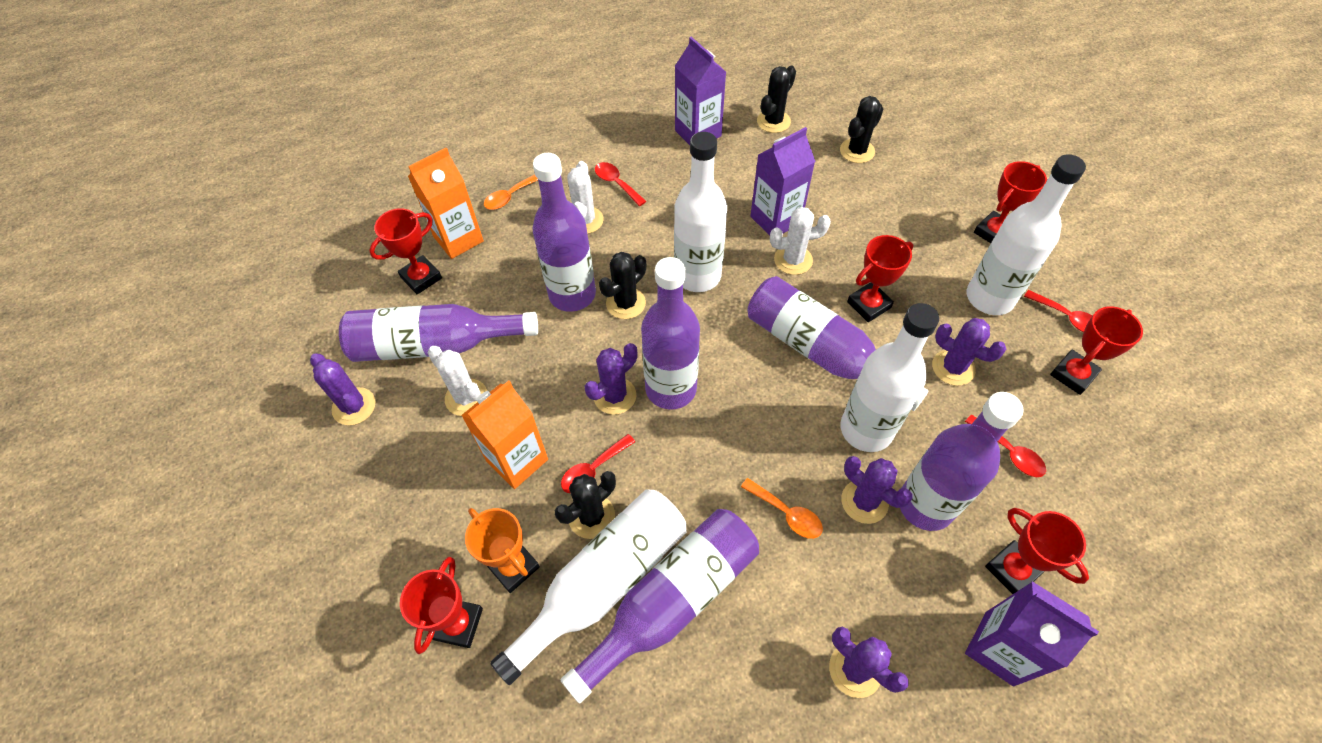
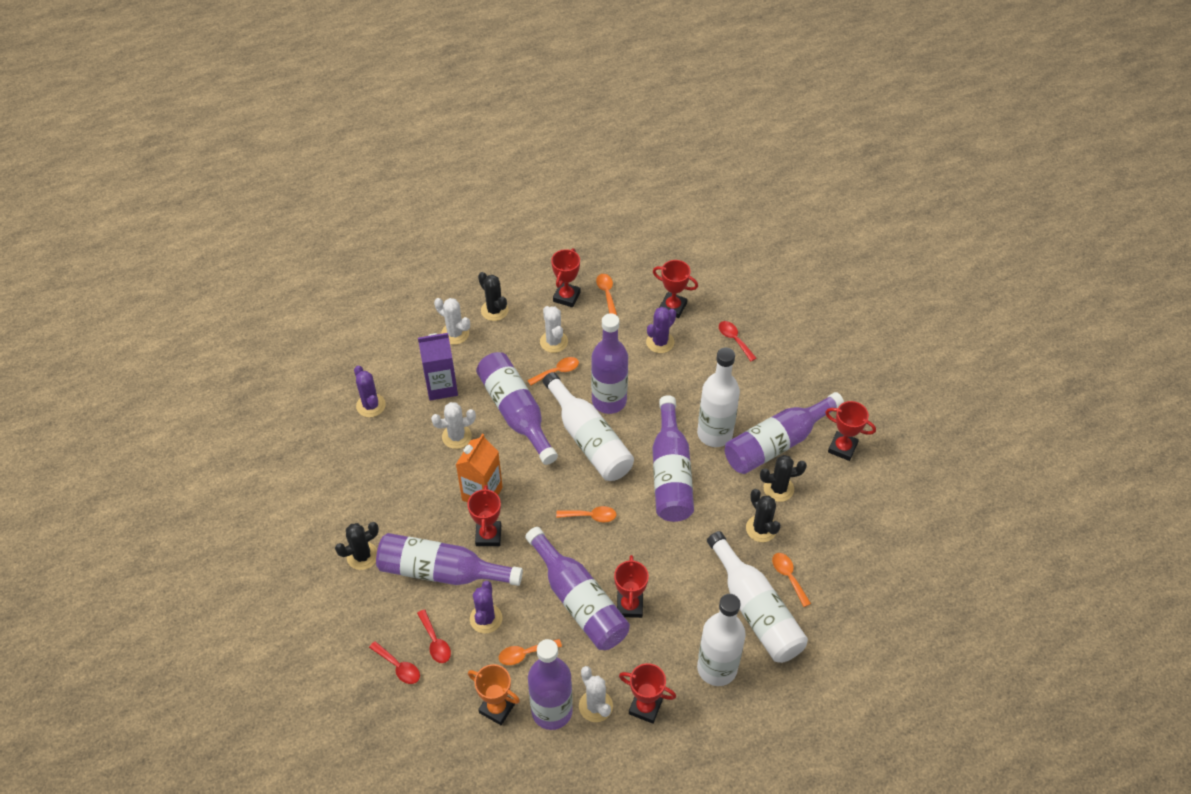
orange carton: [408,148,484,259] [461,381,548,489] = 2 -> [456,434,503,503] = 1
orange spoon: [484,175,538,210] [741,478,823,539] = 2 -> [499,639,562,665] [527,357,579,386] [556,506,616,522] [596,274,617,315] [772,553,811,607] = 5
purple bottle: [339,304,538,362] [532,153,596,312] [560,509,759,704] [641,257,700,410] [747,276,928,411] [900,392,1024,531] = 6 -> [376,533,523,586] [476,352,558,465] [525,527,630,650] [528,639,573,730] [591,313,628,414] [653,395,694,522] [725,392,844,474] = 7
purple cactus: [310,354,375,425] [585,343,638,415] [829,627,909,698] [841,456,913,524] [932,318,1006,386] = 5 -> [354,366,386,417] [470,581,502,633] [646,307,676,353] = 3
purple carton: [675,37,726,145] [750,127,815,235] [965,581,1099,686] = 3 -> [418,333,458,400] = 1
red spoon: [561,434,635,494] [595,162,646,206] [965,414,1046,477] [1024,290,1092,333] = 4 -> [369,641,420,684] [417,609,451,663] [719,321,757,361] = 3
white cactus: [428,346,487,416] [567,161,604,234] [770,207,831,275] = 3 -> [431,402,476,449] [434,298,470,345] [540,306,568,353] [579,666,613,722] = 4

